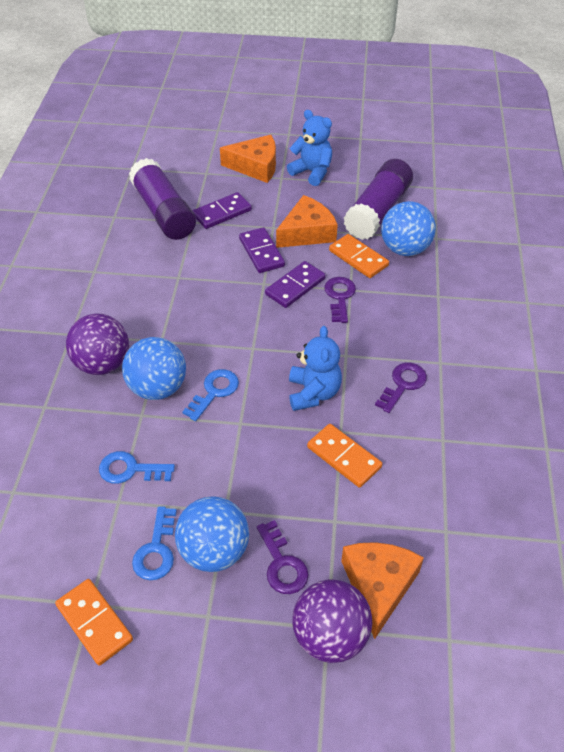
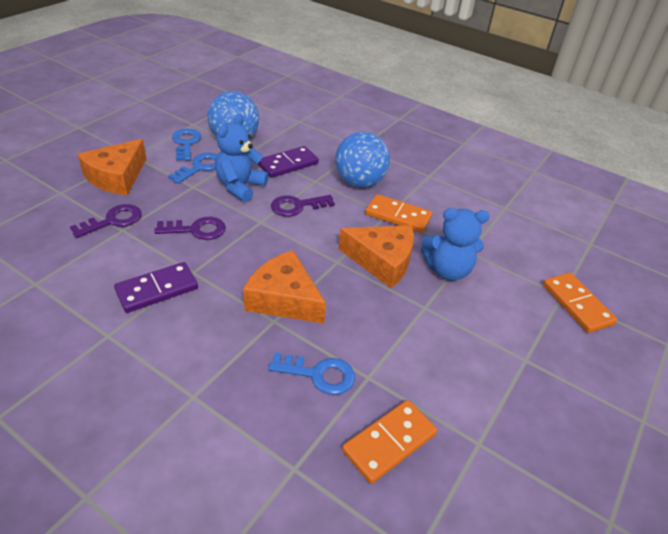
blue ball: [122,337,186,400] [175,496,249,572] [381,201,436,256] = 3 -> [207,91,259,137] [335,132,390,188] = 2
purple ball: [66,313,129,375] [292,579,372,663] = 2 -> none = 0
purple domino: [193,192,252,229] [239,227,285,273] [265,261,326,308] = 3 -> [114,262,198,313] [258,146,319,178] = 2
purple glue stick: [129,158,196,240] [343,159,413,240] = 2 -> none = 0

